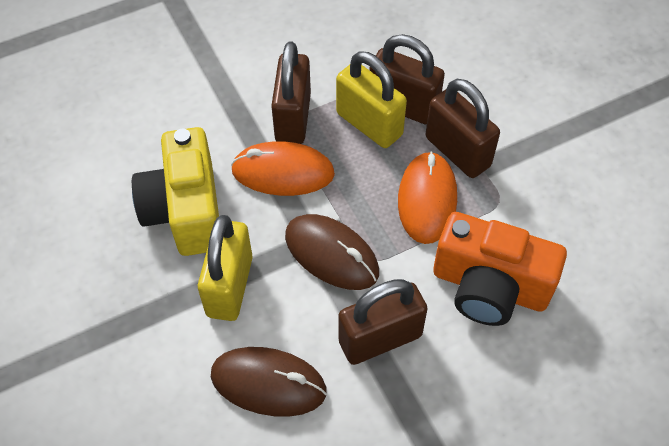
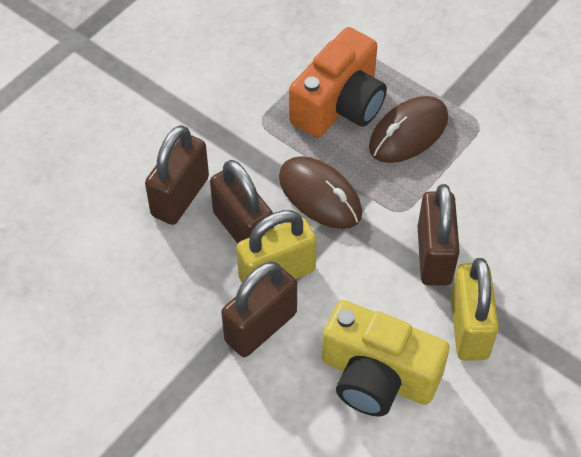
orange mouse: [231,141,335,196] [398,151,457,244] = 2 -> none = 0

